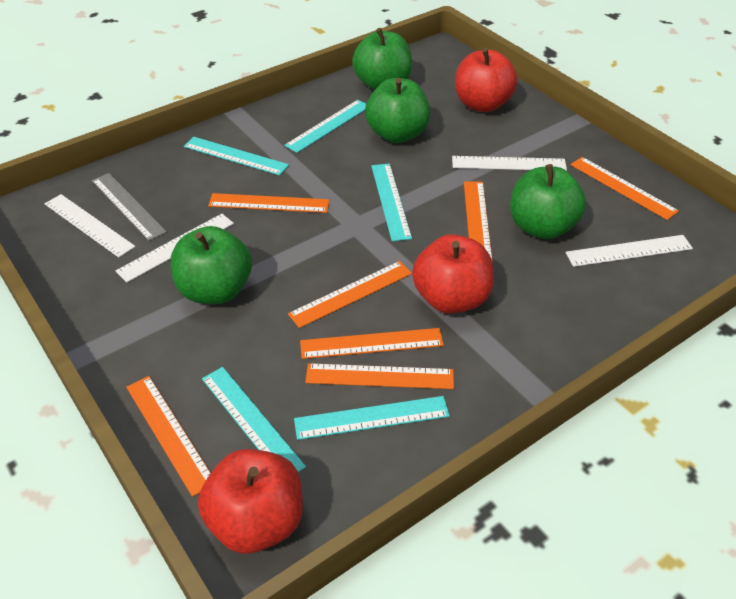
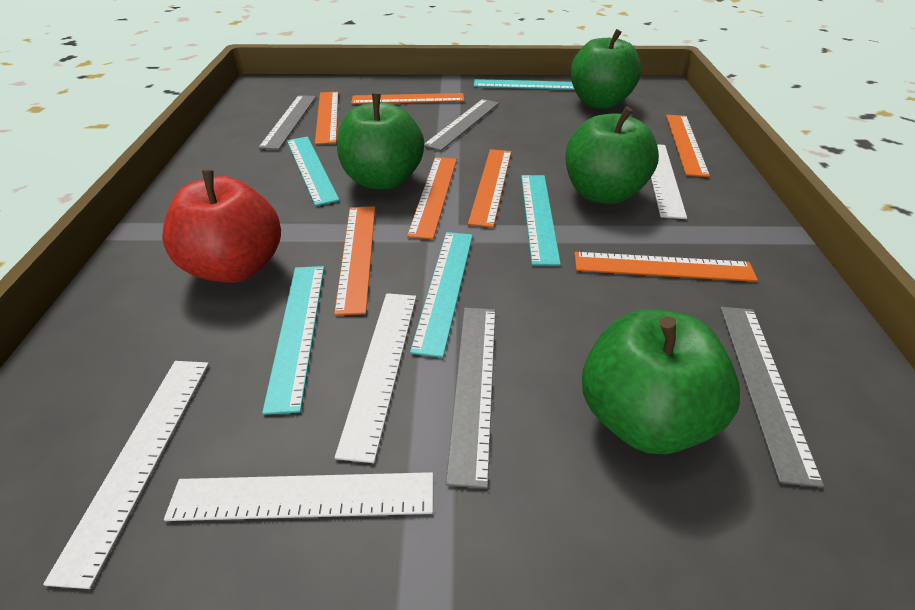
grey ruler: [92,173,167,241] = 1 -> [258,95,316,150] [424,99,499,151] [446,308,496,489] [720,307,824,488] = 4
red apple: [198,449,303,554] [412,234,494,314] [455,48,518,112] = 3 -> [162,170,281,283] = 1

